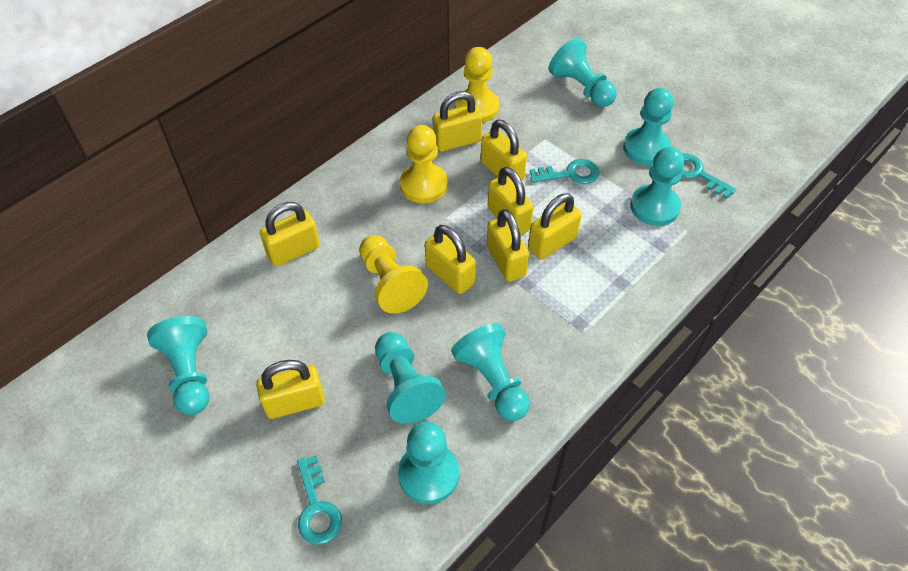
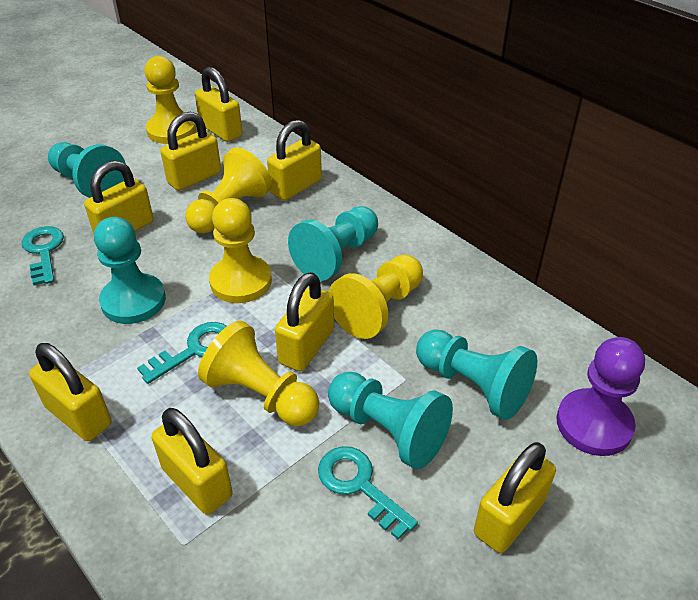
purple pawn: none = 0 -> [556,337,645,456] = 1
turquoise pawn: [147,316,209,415] [375,332,446,424] [398,422,459,504] [451,323,530,421] [549,38,617,107] [623,88,674,165] [630,147,685,226] = 7 -> [48,142,126,198] [94,217,166,324] [288,206,378,281] [328,372,453,469] [416,330,537,420] = 5
yellow pawn: [359,235,428,314] [400,125,448,203] [455,47,499,123] = 3 -> [144,56,196,144] [185,147,272,233] [198,320,319,426] [209,198,272,303] [329,255,423,339] = 5

